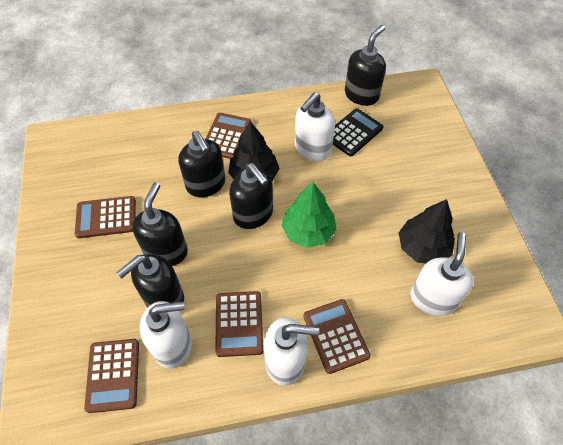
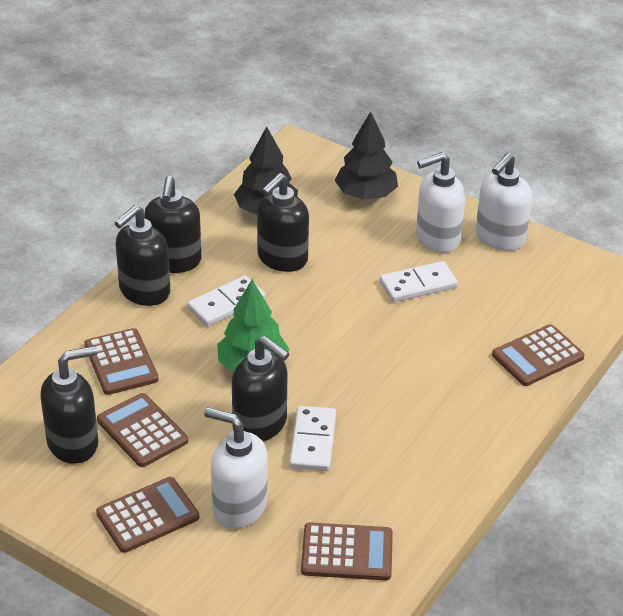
black calculator: [333,108,383,156] = 1 -> none = 0
white domino: none = 0 -> [187,275,266,326] [289,406,336,471] [380,261,458,302] = 3
white soap dispenser: [140,301,192,369] [264,317,319,386] [295,92,335,161] [411,232,474,316] = 4 -> [204,407,267,529] [416,152,465,253] [476,153,532,251] = 3

